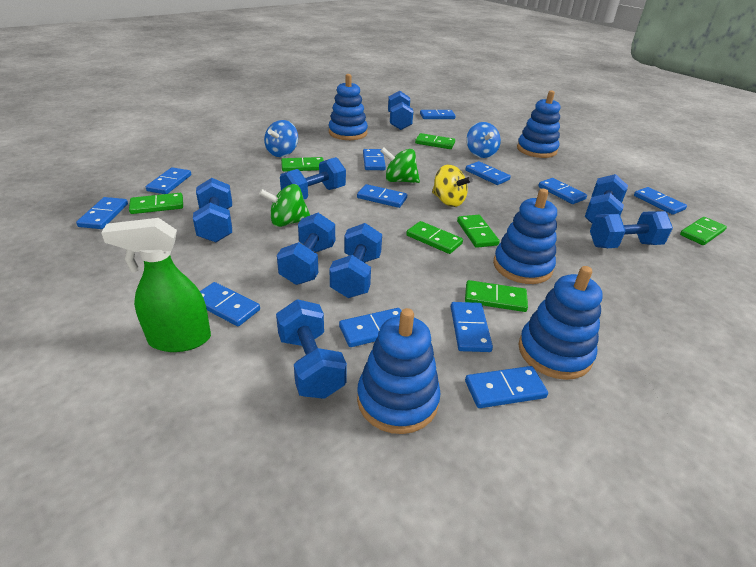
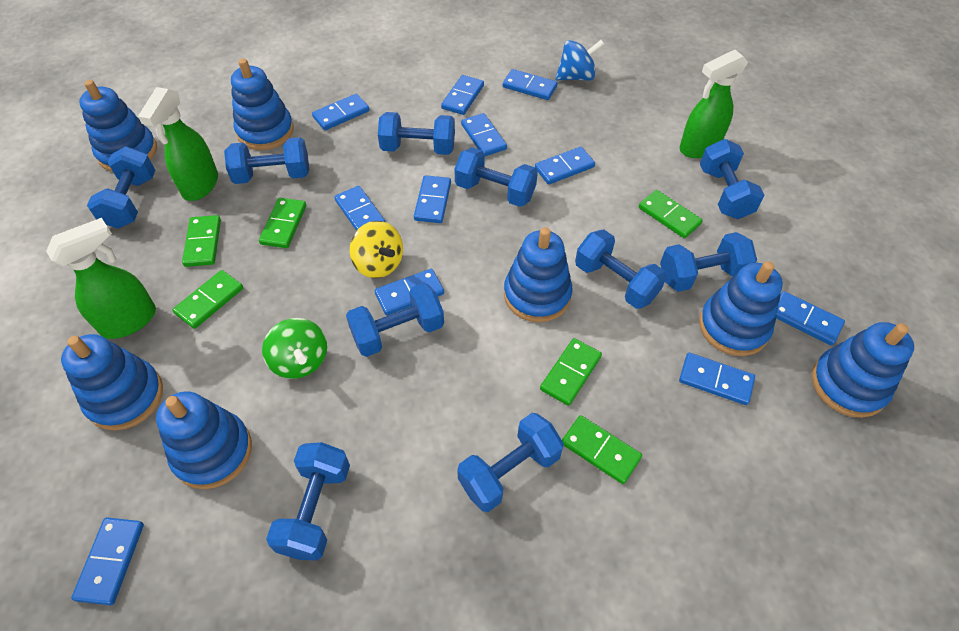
blue domino: [76,197,128,229] [146,167,191,194] [200,282,260,326] [339,308,401,347] [357,184,407,208] [363,149,386,170] [420,110,456,119] [451,302,493,352] [465,366,548,408] [466,161,511,185] [538,178,587,204] [634,187,687,215] = 12 -> [71,518,144,605] [312,94,370,130] [334,186,386,231] [375,269,444,315] [414,175,451,223] [441,75,484,115] [461,113,507,156] [503,69,558,100] [535,147,595,185] [679,353,755,405] [776,291,845,346] = 11
blue dumbbell: [193,178,232,242] [276,299,347,399] [277,213,335,285] [280,157,346,199] [330,223,382,298] [388,91,413,130] [585,174,628,223] [590,211,673,248] = 8 -> [87,147,156,228] [224,137,309,184] [266,442,350,561] [346,283,444,357] [378,112,455,155] [454,147,538,207] [457,413,564,512] [575,230,667,309] [660,232,757,292] [700,139,764,219] = 10
blue spinning top: [264,120,298,157] [467,122,501,158] = 2 -> [555,40,605,81] = 1
blue stacking toy: [329,74,368,140] [357,308,441,434] [493,188,557,284] [517,90,560,158] [519,266,603,380] = 5 -> [61,334,163,431] [79,80,157,172] [156,391,252,489] [231,58,294,150] [504,227,572,322] [699,261,783,356] [812,322,914,418] = 7
green domino: [129,193,183,214] [281,157,324,172] [406,221,463,254] [415,133,455,149] [457,215,500,248] [465,280,528,312] [680,217,727,245] = 7 -> [172,270,243,329] [182,215,221,267] [259,198,306,248] [540,338,602,406] [562,415,642,484] [639,190,703,238] = 6
green spinning top: [259,184,310,227] [381,147,420,183] = 2 -> [262,318,327,379] = 1
green spray bottle: [101,218,211,352] = 1 -> [46,218,156,339] [138,87,218,201] [680,50,748,158] = 3

